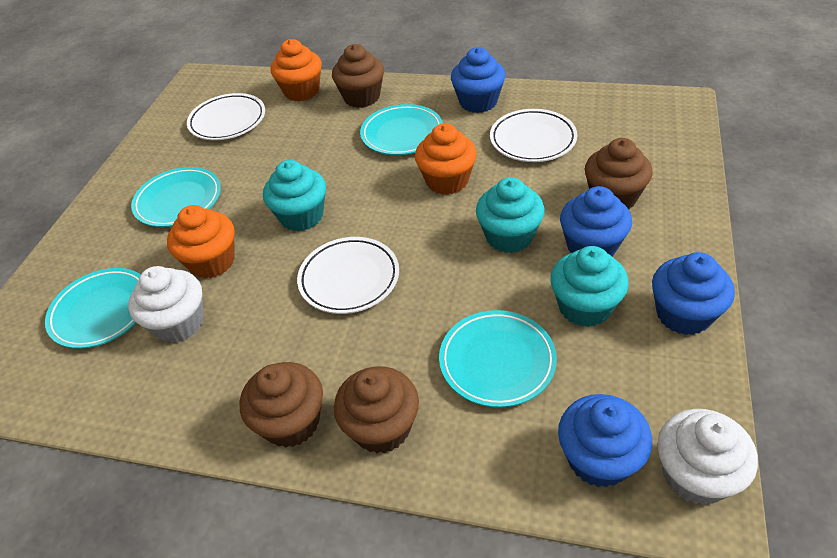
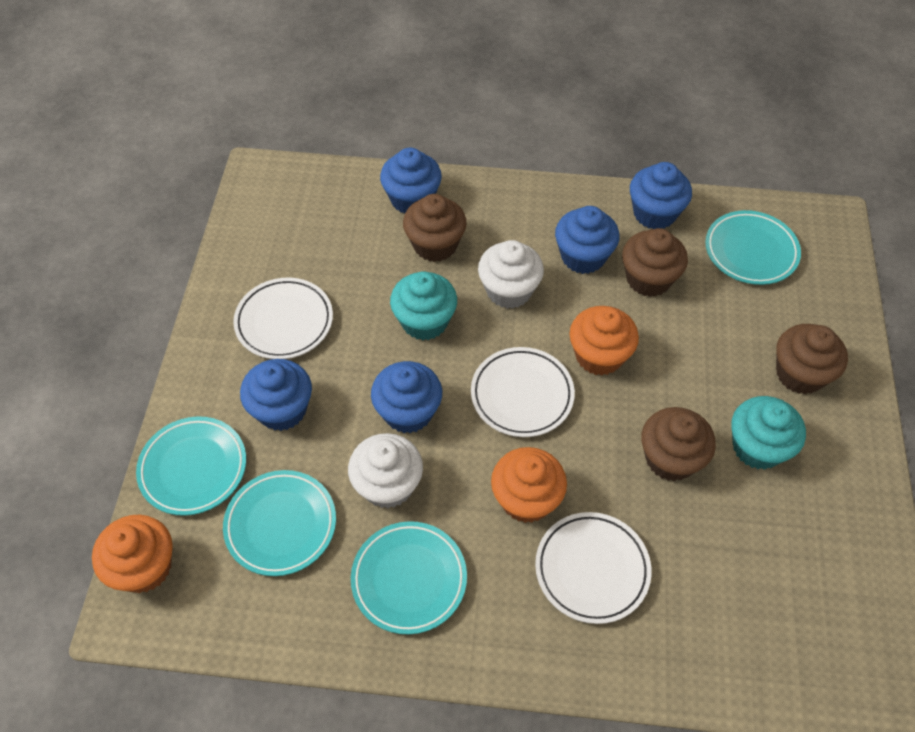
blue cupcake: [451,47,506,113] [558,394,652,488] [560,186,632,257] [652,252,735,335] = 4 -> [240,359,312,431] [371,361,442,433] [380,148,442,214] [555,206,619,274] [630,162,692,229] = 5
turquoise cupcake: [263,160,326,232] [476,177,545,253] [550,246,629,327] = 3 -> [390,272,457,340] [731,396,806,470] = 2

